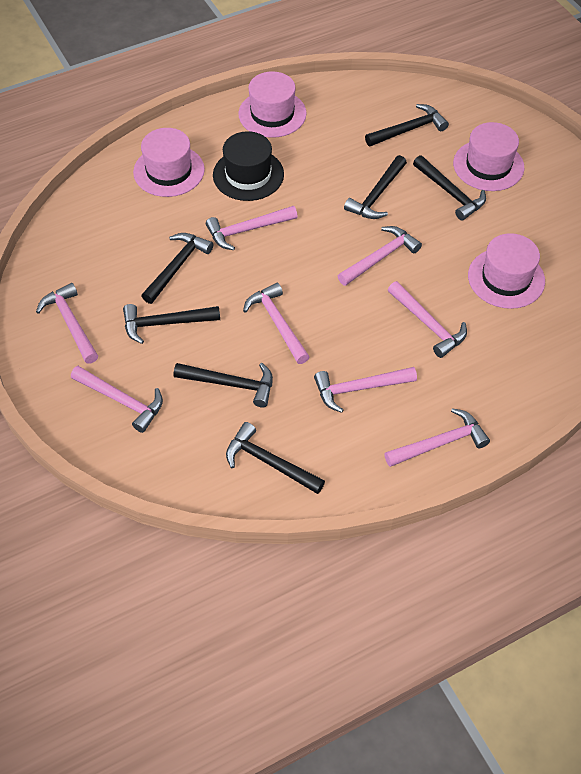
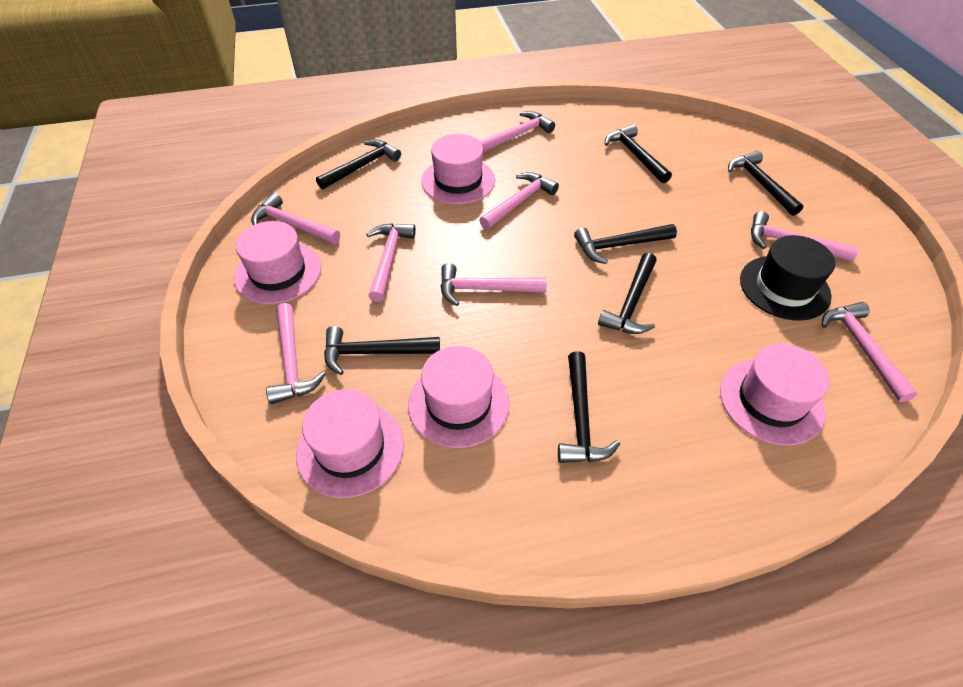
pink hat: [133,128,205,197] [238,71,307,138] [453,122,524,191] [468,233,545,309] = 4 -> [234,221,321,304] [296,389,404,498] [408,346,509,448] [421,134,495,204] [720,344,830,445] = 5

